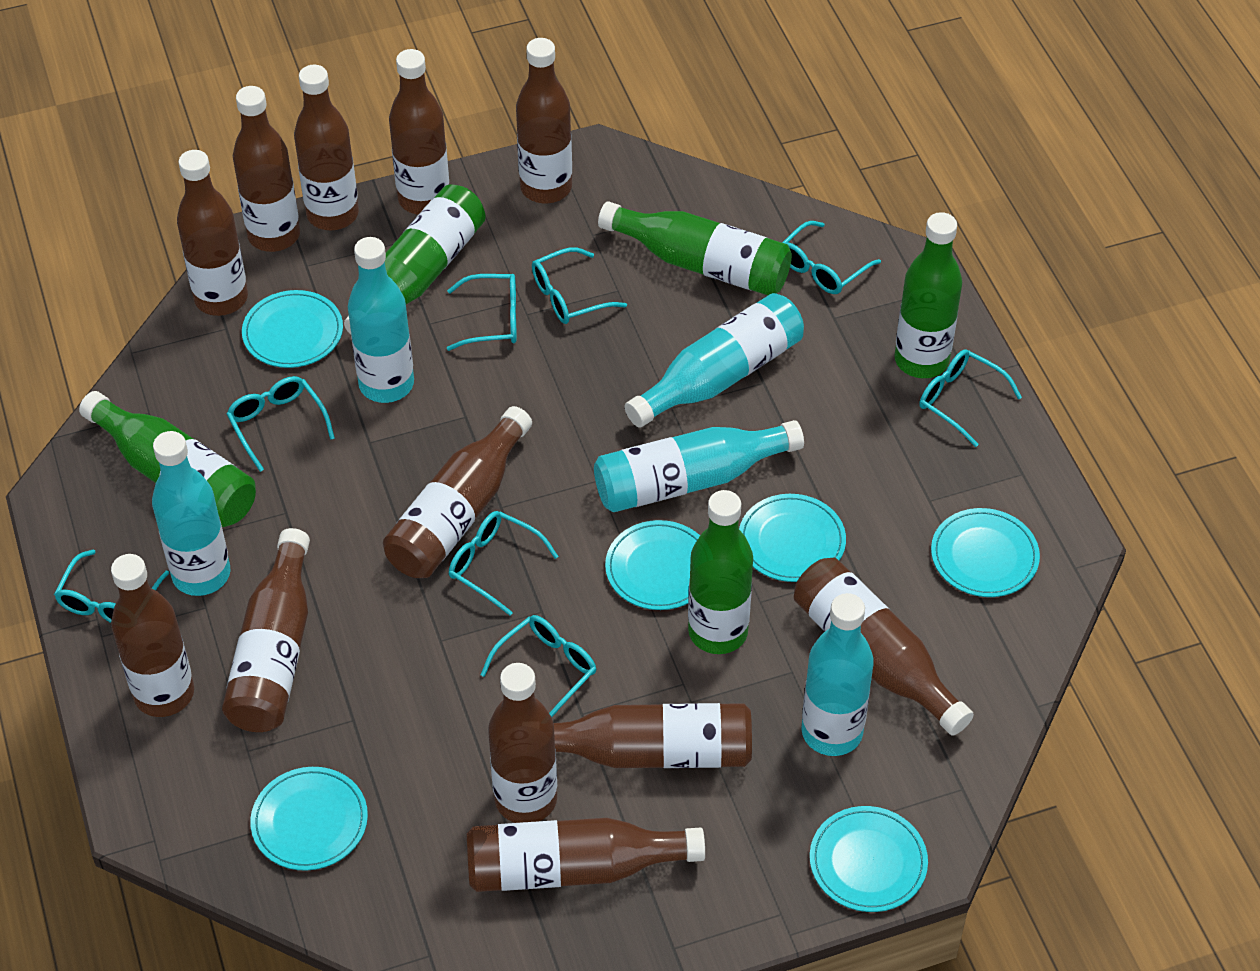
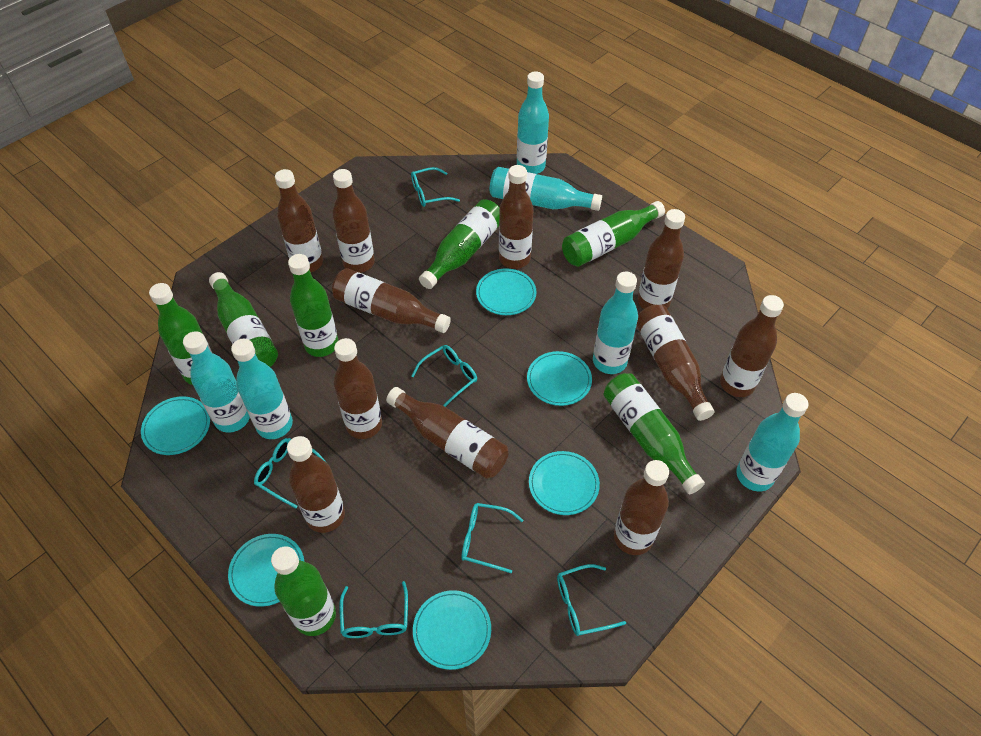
brown bottle: [111,554,194,717] [177,150,248,316] [222,528,310,732] [233,86,300,252] [294,65,359,230] [383,406,532,578] [389,49,449,215] [467,818,705,892] [488,663,557,823] [516,38,572,203] [554,703,752,768] [794,558,974,735] = 12 -> [275,169,323,272] [287,436,345,533] [332,169,375,273] [332,268,451,333] [334,338,382,439] [386,387,508,479] [499,165,533,269] [614,460,669,555] [637,305,714,421] [638,209,685,309] [720,295,784,397] = 11
green bottle: [79,391,256,527] [344,184,486,334] [598,202,792,295] [688,490,753,654] [894,212,962,378] = 5 -> [149,283,212,385] [209,272,278,367] [271,546,336,636] [288,254,338,357] [419,199,500,289] [562,201,665,267] [603,373,705,494] = 7
turquoise bottle: [152,431,230,596] [348,237,414,403] [594,420,804,512] [625,293,804,428] [801,593,874,756] = 5 -> [183,331,250,432] [231,339,293,439] [490,167,602,211] [517,71,549,174] [593,272,638,374] [736,393,808,491] = 6
turquoise glasses: [54,550,169,623] [227,376,335,472] [447,274,517,351] [449,511,559,616] [480,615,596,717] [532,247,627,324] [782,221,881,294] [919,349,1022,447] = 8 -> [254,438,328,508] [339,581,408,638] [411,167,460,207] [411,345,477,407] [461,503,523,573] [557,564,626,636] = 6

